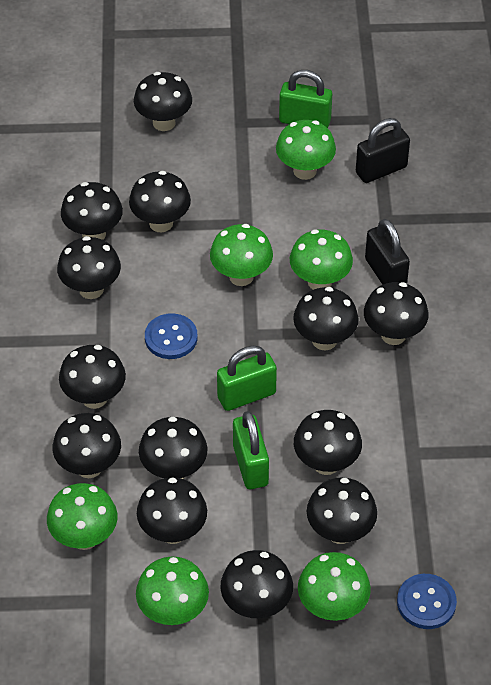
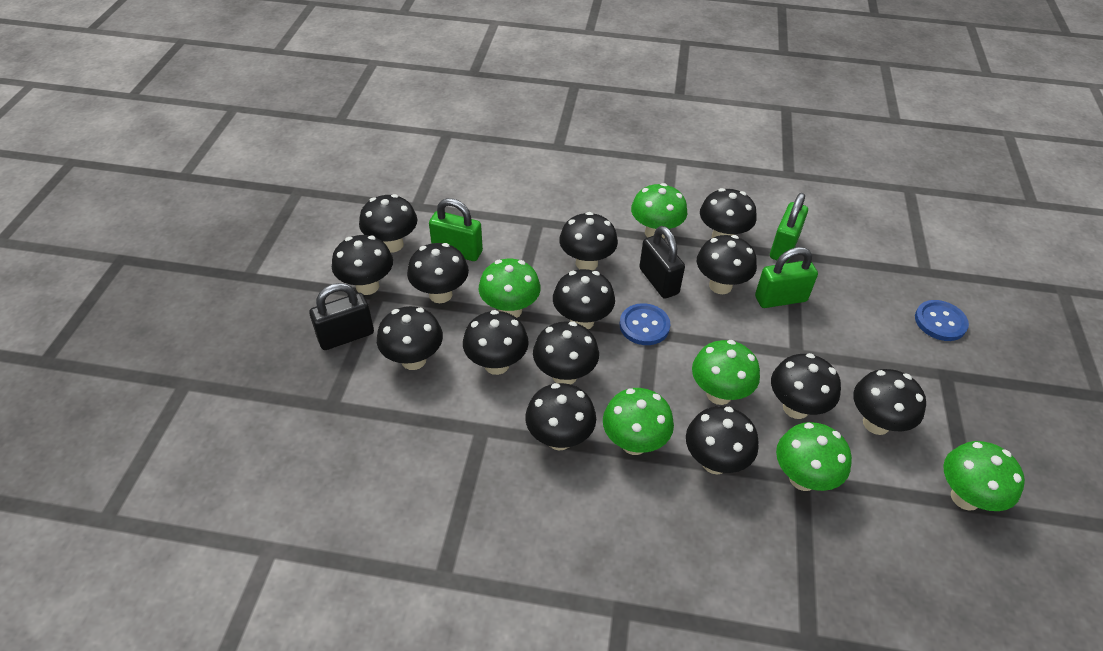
black mushroom: [52,413,121,478] [57,236,121,299] [59,345,126,409] [61,182,123,240] [129,171,191,232] [134,72,192,131] [137,477,207,544] [139,417,207,479] [220,550,293,618] [293,287,358,350] [294,410,362,475] [307,477,377,544] [364,282,429,345] = 13 -> [332,235,393,295] [359,194,417,253] [377,306,443,370] [407,243,469,303] [463,310,529,375] [525,383,596,451] [533,321,599,384] [553,269,615,330] [559,212,618,270] [686,406,759,474] [697,235,757,294] [700,188,756,238] [771,353,841,419] [853,369,926,435] = 14

